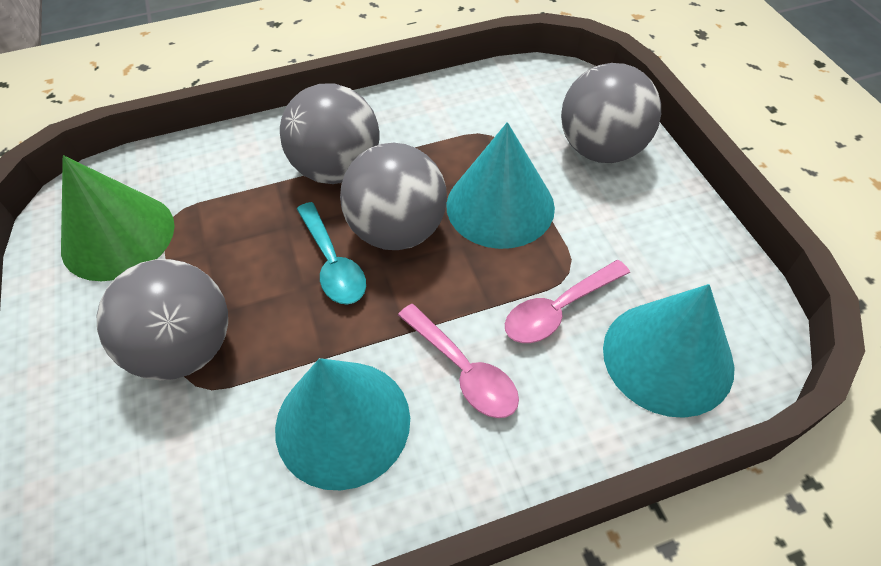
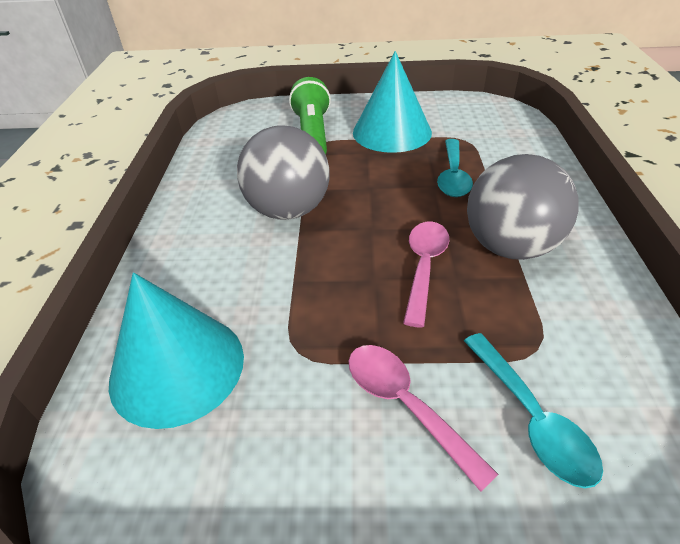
green cone: [61,155,175,281] = 1 -> none = 0
green flashlight: none = 0 -> [289,77,331,154] = 1
grey ball: [97,259,228,380] [280,84,379,184] [340,143,447,250] [561,63,661,163] = 4 -> [237,125,330,220] [467,154,579,260] = 2
turquoise cone: [275,358,410,490] [446,122,555,249] [603,284,735,418] = 3 -> [109,272,244,429] [353,51,432,153] = 2
turquoise spoon: [297,202,366,305] = 1 -> [437,139,473,197] [464,333,603,488] = 2

